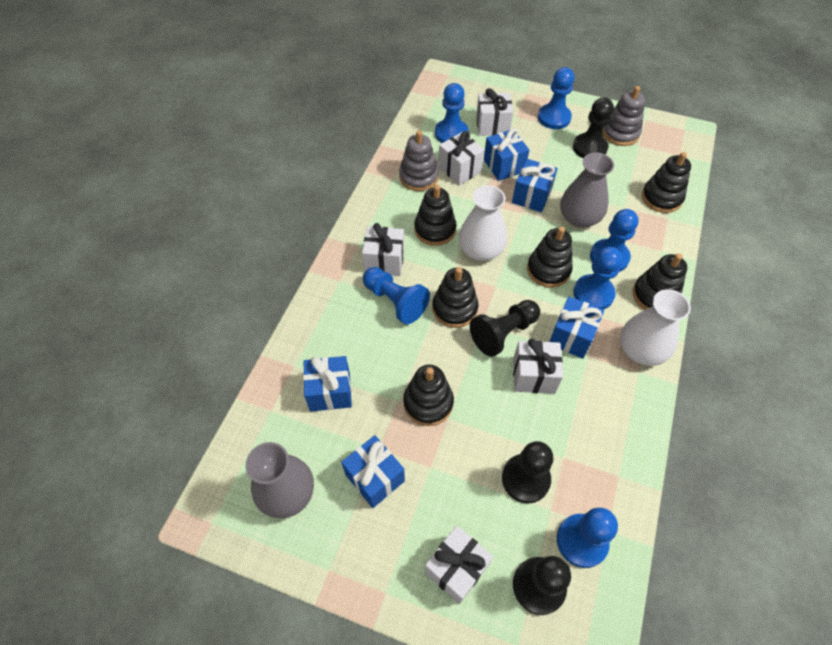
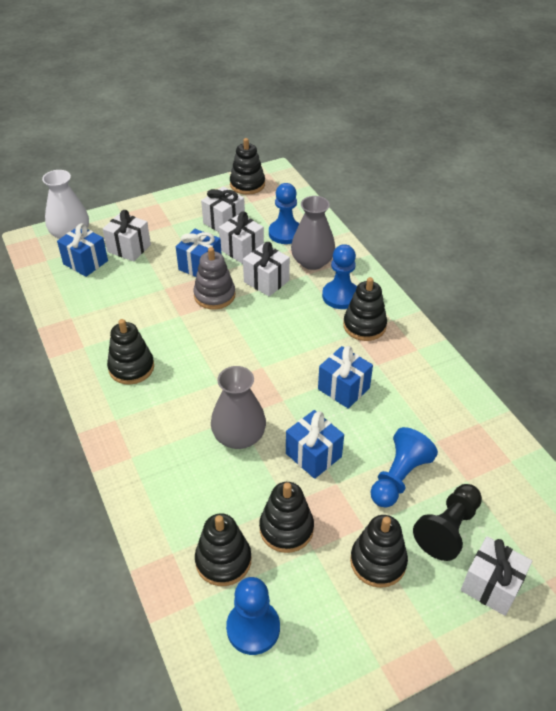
black pawn: [470,300,540,357] [502,441,553,503] [513,556,571,615] [573,97,614,158] = 4 -> [413,484,482,561] = 1
blue gift: [303,356,352,412] [341,435,405,508] [484,128,529,181] [512,159,558,212] [549,296,604,359] = 5 -> [57,223,108,277] [176,229,222,277] [286,410,344,479] [318,346,373,409] = 4
blue pawn: [363,267,430,324] [435,83,468,143] [538,67,574,129] [557,508,618,568] [573,247,623,310] [590,209,639,272] = 6 -> [226,577,280,655] [269,183,300,244] [322,244,357,309] [371,427,438,508] = 4
grey stacking toy: [399,130,439,191] [603,86,645,146] = 2 -> [193,247,235,310] = 1
white vase: [459,186,507,261] [620,289,691,366] = 2 -> [42,170,89,239] = 1

